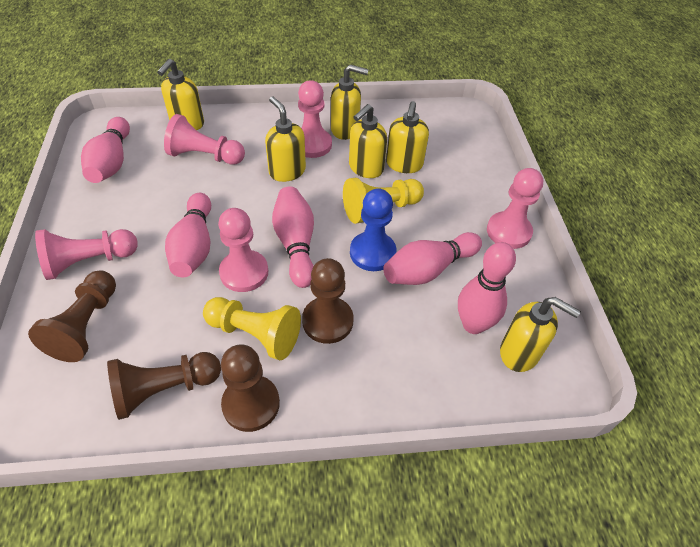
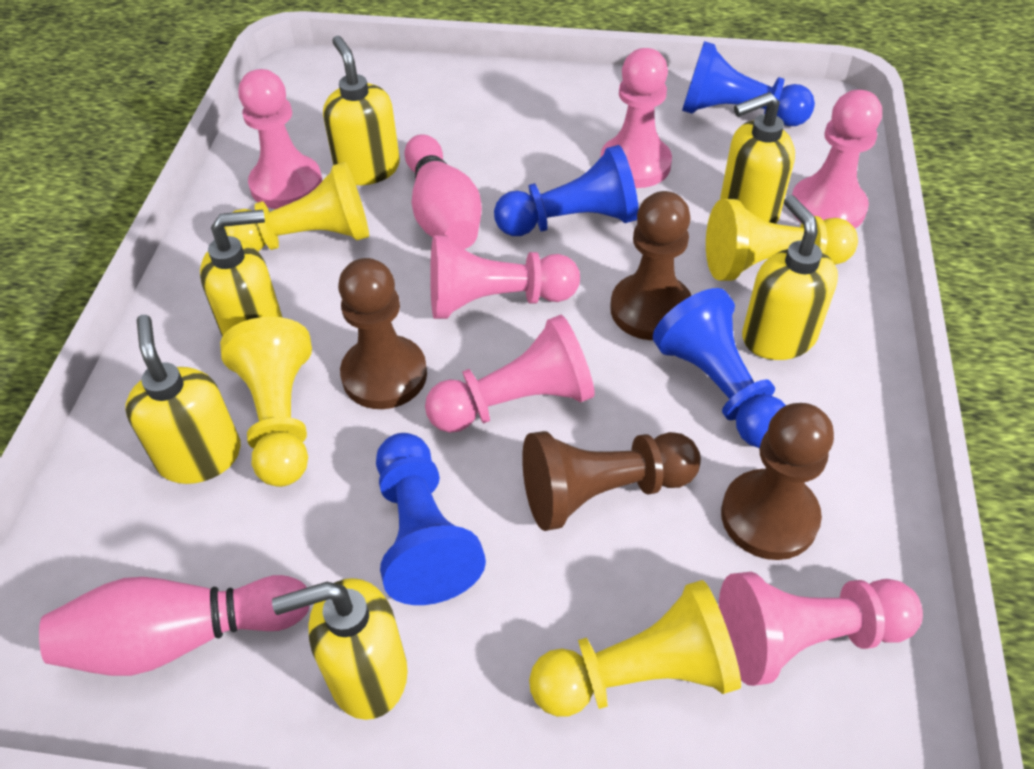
blue pawn: [350,188,397,271] = 1 -> [376,433,486,605] [494,145,639,236] [653,288,786,448] [682,41,815,126] = 4
pink bowling pin: [81,117,130,183] [165,193,211,277] [272,186,314,288] [383,232,482,285] [458,242,516,334] = 5 -> [39,575,310,676] [404,135,482,249] = 2
pink pawn: [35,229,138,280] [164,114,245,165] [218,208,268,292] [298,80,332,158] [487,168,543,249] = 5 -> [238,69,322,209] [425,315,595,433] [430,235,580,319] [600,48,672,188] [719,572,923,686] [792,90,882,228] = 6
yellow pawn: [203,297,301,360] [343,178,424,224] = 2 -> [220,317,312,487] [224,162,369,251] [529,580,741,717] [706,199,858,281] = 4

